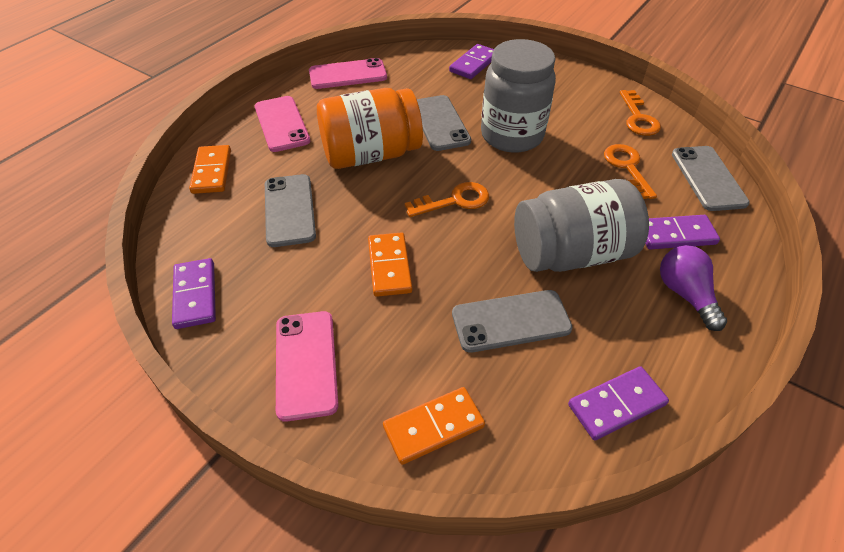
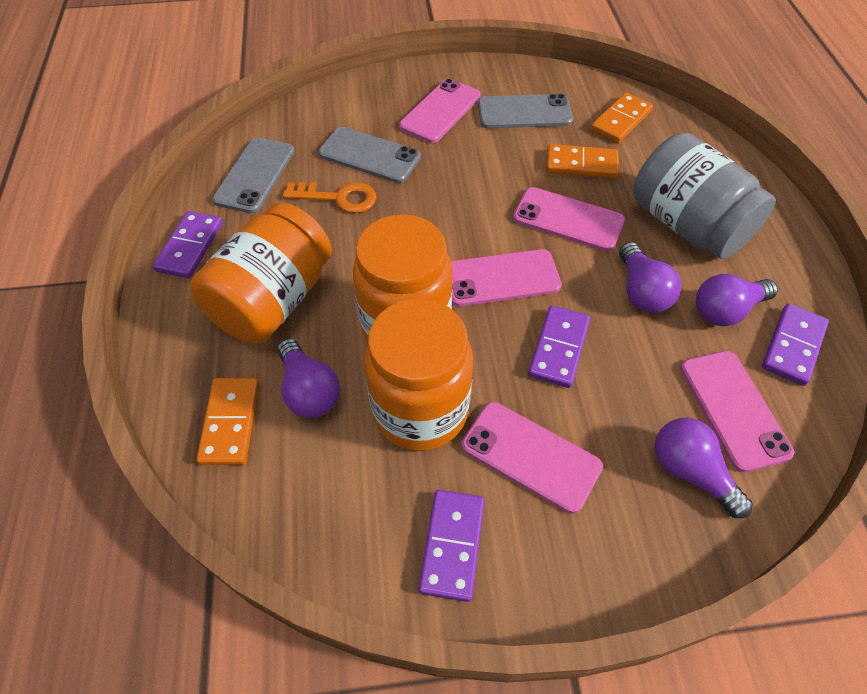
grey jar: [481,39,556,153] [514,179,649,272] = 2 -> [633,132,776,259] = 1
grey phone: [265,174,316,247] [417,95,471,151] [452,290,573,353] [672,146,750,211] = 4 -> [212,138,295,213] [319,127,421,183] [478,94,573,128] = 3
orange jar: [317,88,423,169] = 1 -> [190,202,332,344] [353,214,453,343] [364,298,473,451] = 3
orange key: [405,182,489,217] [604,144,657,199] [620,90,661,136] = 3 -> [283,182,377,213] = 1
pink phone: [255,96,310,152] [276,311,338,422] [309,58,387,89] = 3 -> [399,78,481,143] [451,249,562,306] [462,402,603,514] [513,187,625,251] [680,351,794,472] = 5
purple light bulb: [660,245,727,331] = 1 -> [277,338,340,418] [619,242,681,313] [655,418,753,518] [696,274,778,326] = 4

